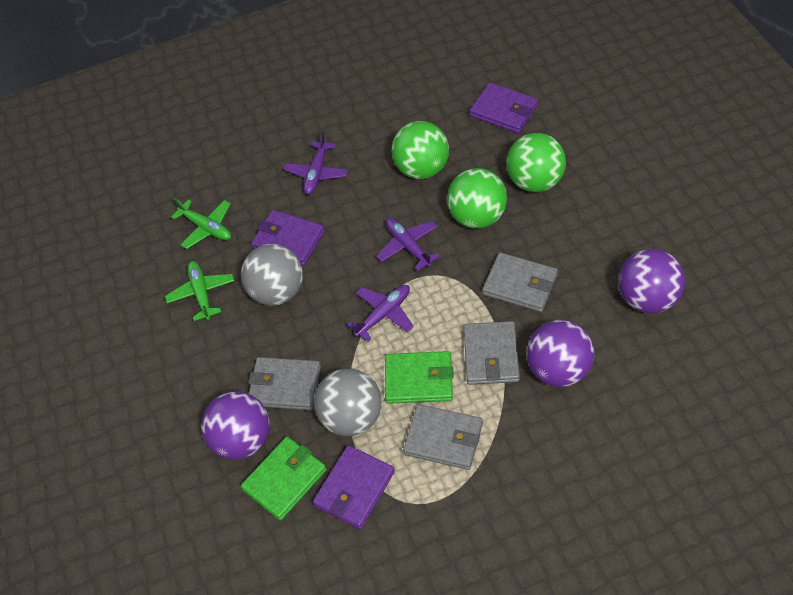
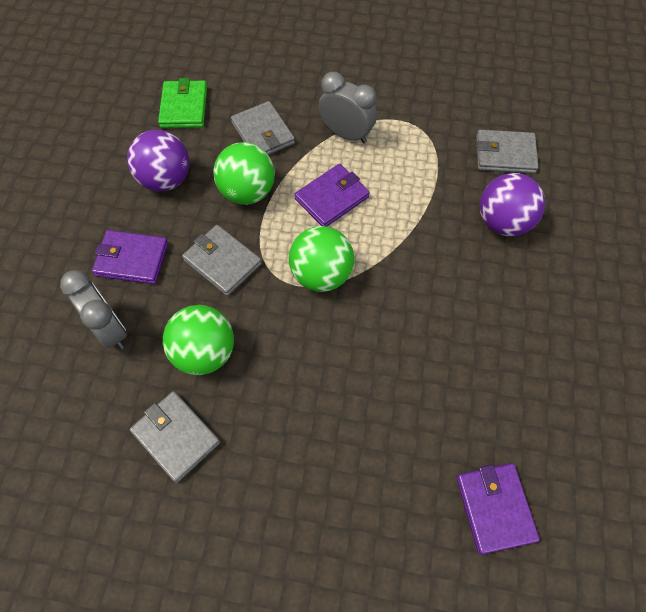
green plane: [165,261,234,321] [171,198,231,249] = 2 -> none = 0
green wallet: [241,437,327,521] [385,351,454,404] = 2 -> [158,78,207,128] = 1
grey ball: [241,244,303,306] [314,368,382,436] = 2 -> none = 0
grey clock: none = 0 -> [60,270,127,349] [318,72,377,143] = 2
purple ball: [201,391,270,460] [527,320,594,387] [618,249,685,313] = 3 -> [127,130,189,192] [480,173,545,236] = 2
purple plane: [284,132,348,195] [347,285,414,342] [376,218,440,271] = 3 -> none = 0

